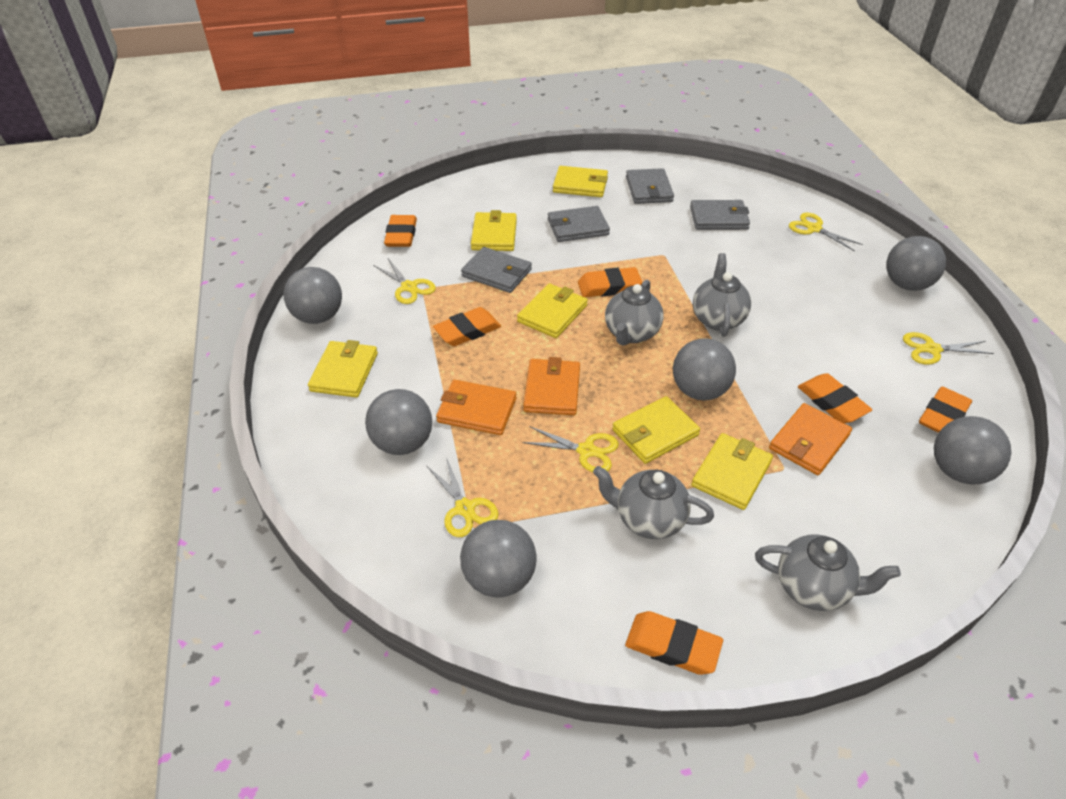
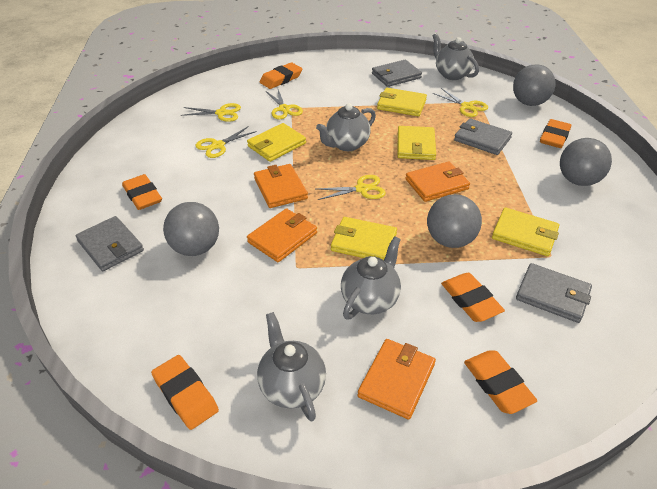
grey ball: [283,267,342,324] [365,389,432,455] [460,520,537,597] [673,338,736,400] [886,236,946,291] [934,416,1011,484] = 6 -> [163,202,219,256] [427,194,482,248] [513,64,555,106] [560,138,612,186] = 4
orange wallet: [436,380,516,435] [523,357,580,415] [769,403,852,475] = 3 -> [247,208,317,262] [254,164,308,208] [357,339,436,420] [405,161,470,202] = 4
yellow wallet: [308,340,378,397] [471,210,517,251] [517,283,588,338] [553,166,608,197] [612,396,700,464] [691,433,773,510] = 6 -> [247,123,306,162] [331,217,397,261] [377,88,427,116] [398,126,436,160] [492,207,559,256] = 5

